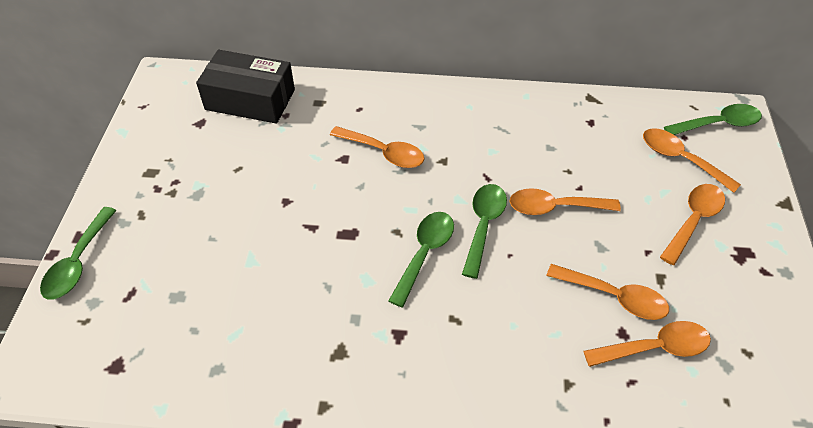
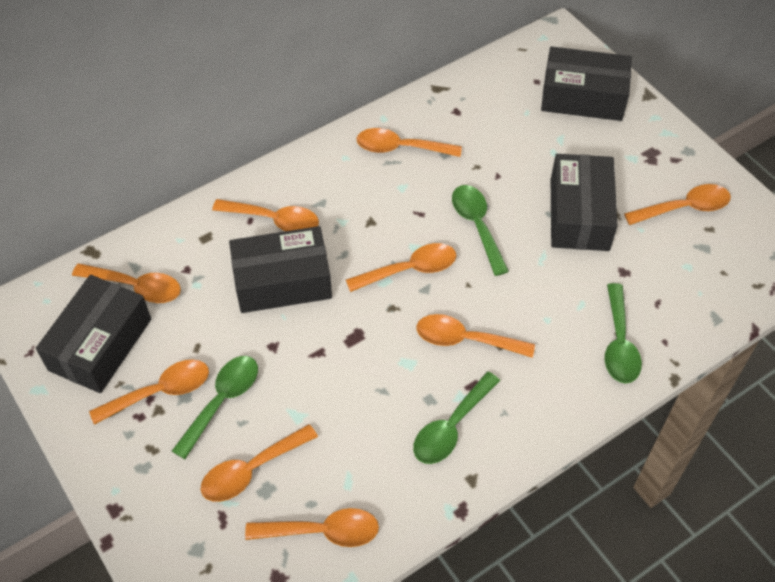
black box: [196,50,295,124] = 1 -> [36,275,151,393] [229,226,332,313] [541,46,632,121] [551,154,617,251] = 4
orange spoon: [330,126,424,168] [509,188,621,215] [546,264,669,320] [584,321,711,367] [643,128,741,193] [660,184,725,265] = 6 -> [72,263,181,303] [89,360,209,425] [201,424,318,502] [212,199,319,231] [245,508,379,547] [346,243,456,292] [356,128,462,157] [416,314,535,358] [624,184,731,225] = 9

